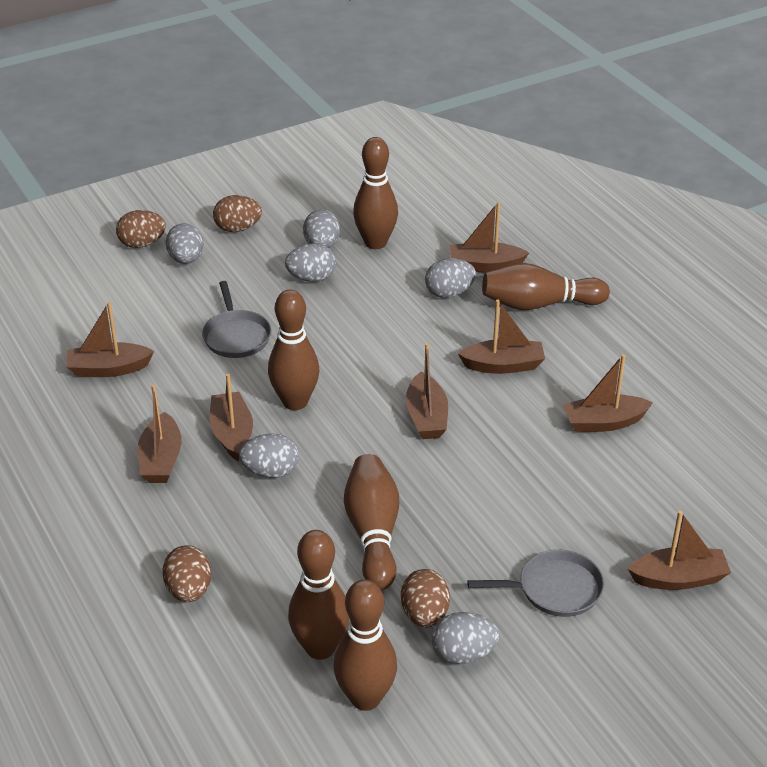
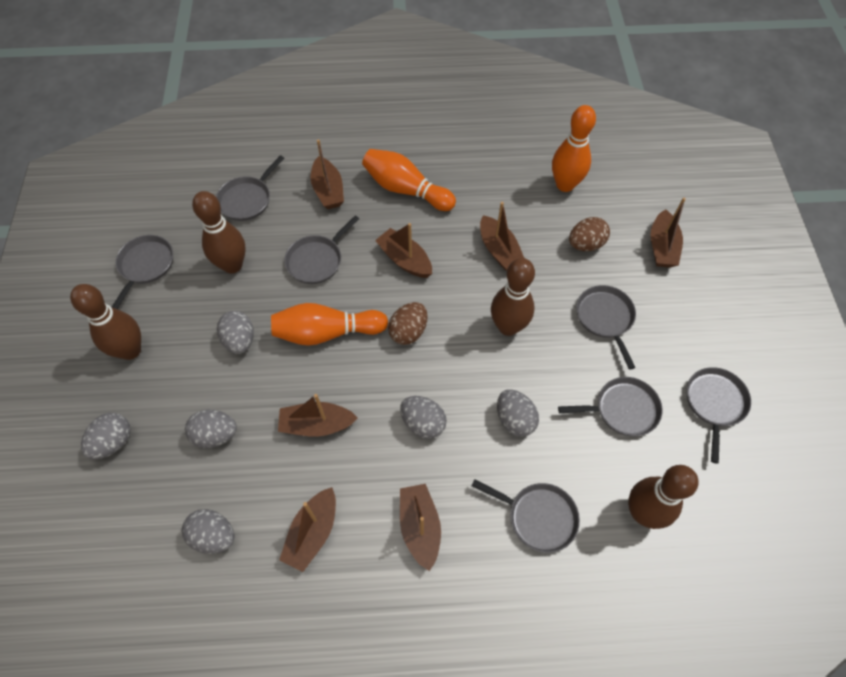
brown boat: [67,302,154,377] [138,385,182,483] [210,374,253,461] [406,343,448,439] [450,202,529,273] [458,300,545,374] [563,354,653,433] [628,511,731,590] = 8 -> [278,394,358,437] [279,487,336,572] [310,139,344,209] [375,223,432,278] [400,484,441,571] [480,202,524,271] [650,198,686,268] = 7
brown bowling pin: [268,290,319,410] [288,530,350,660] [333,579,397,711] [344,454,399,590] [353,137,398,249] [482,263,610,310] = 6 -> [70,284,141,360] [192,191,246,274] [491,258,535,336] [628,465,698,529] = 4
brown egg: [116,210,166,248] [162,545,212,602] [213,195,262,232] [401,569,450,628] = 4 -> [388,302,428,345] [569,217,610,251] = 2
grey pan: [202,281,272,358] [467,550,604,617] = 2 -> [112,235,173,309] [216,155,284,221] [284,216,359,284] [472,479,580,553] [558,377,663,436] [576,285,636,370] [687,367,751,464] = 7
orange bowling pin: none = 0 -> [271,303,388,346] [362,149,456,211] [552,105,596,192] = 3

